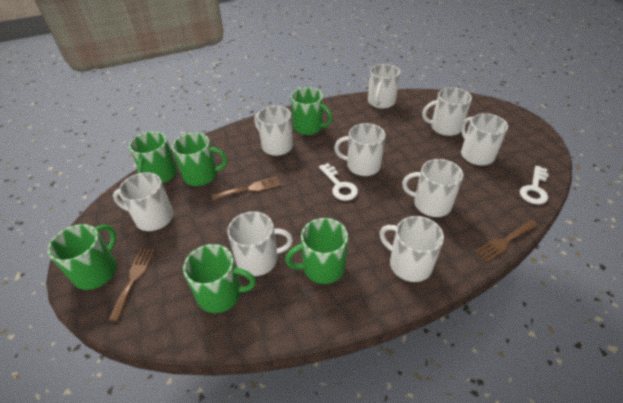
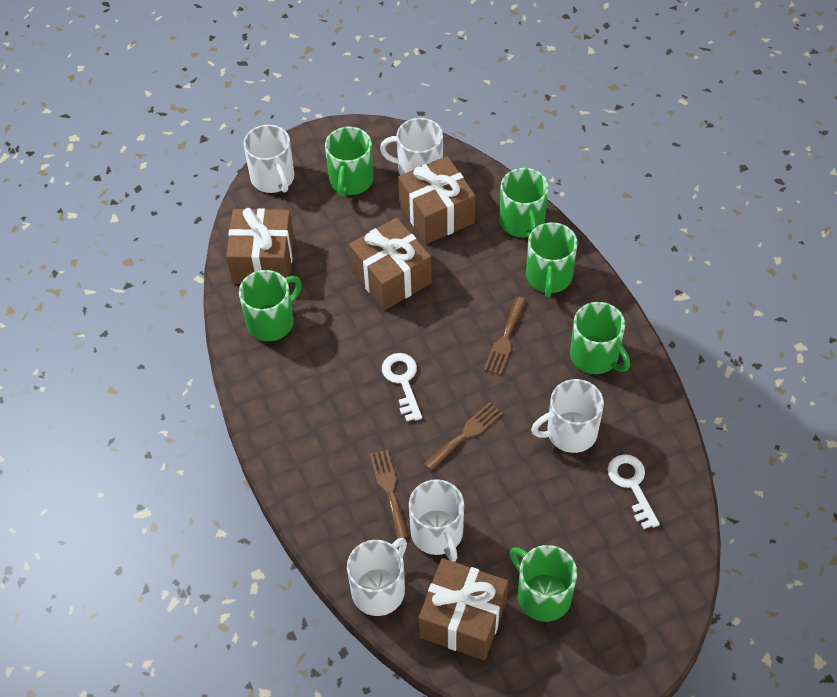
brown gift: none = 0 -> [226,208,294,284] [349,217,432,310] [398,156,475,244] [418,558,508,660] = 4
white mug: [113,172,173,231] [227,211,293,276] [254,106,293,156] [334,123,386,176] [368,64,400,109] [379,216,444,282] [402,159,463,217] [422,88,472,136] [461,113,508,165] = 9 -> [243,125,294,193] [347,538,407,616] [380,118,443,175] [409,479,464,562] [531,379,604,453] = 5

